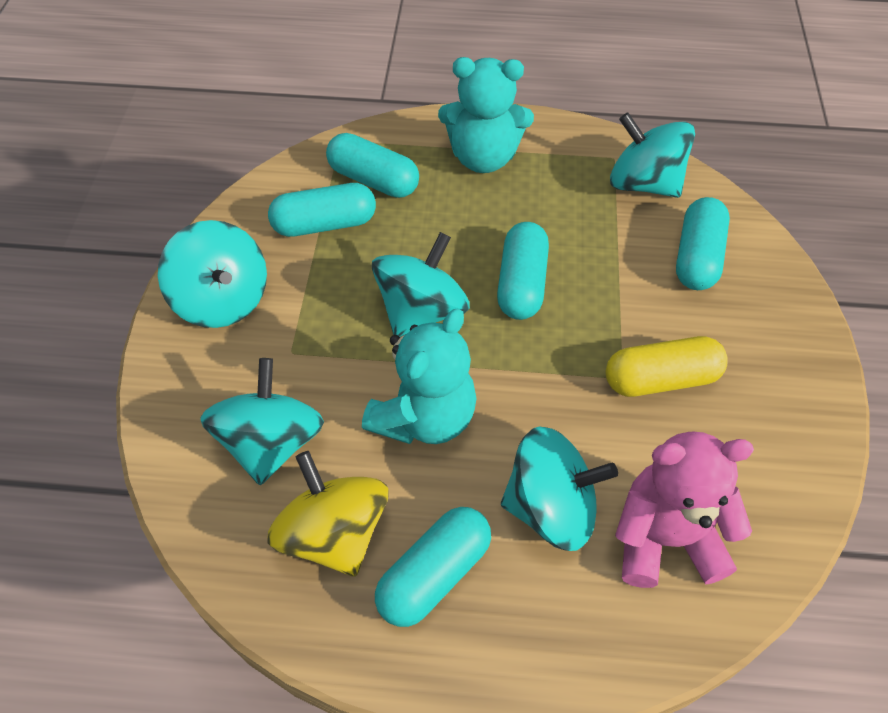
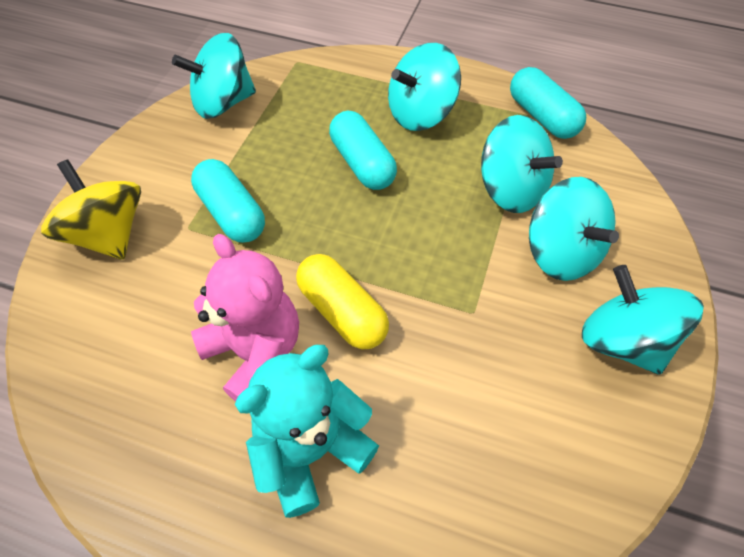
turquoise capsule: [268,183,376,237] [326,133,419,198] [375,507,491,627] [497,222,549,320] [676,197,730,290] = 5 -> [191,159,265,243] [329,111,397,190] [510,67,586,139] = 3
turquoise teddy bear: [362,309,477,444] [438,57,534,173] = 2 -> [235,345,379,518] = 1

